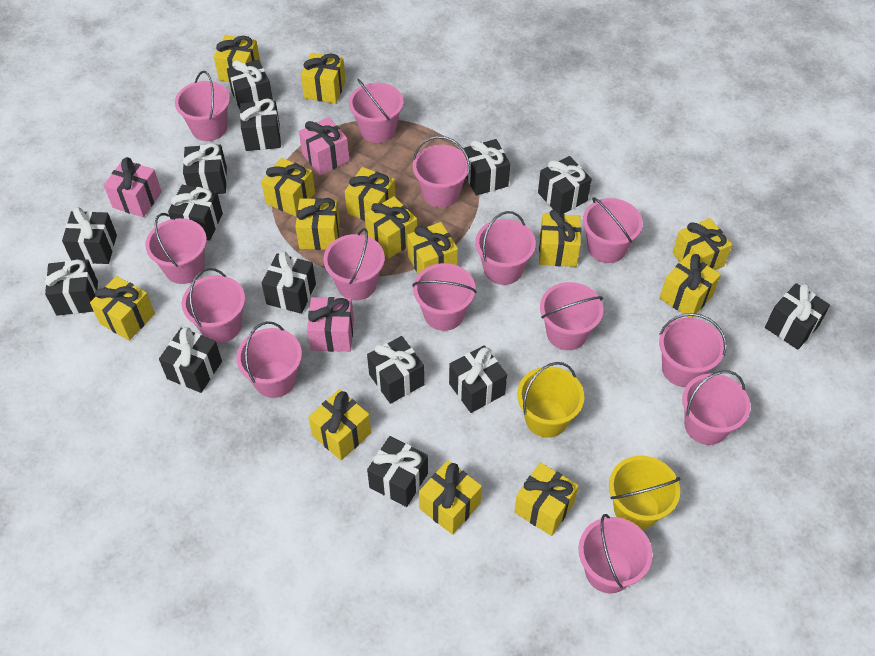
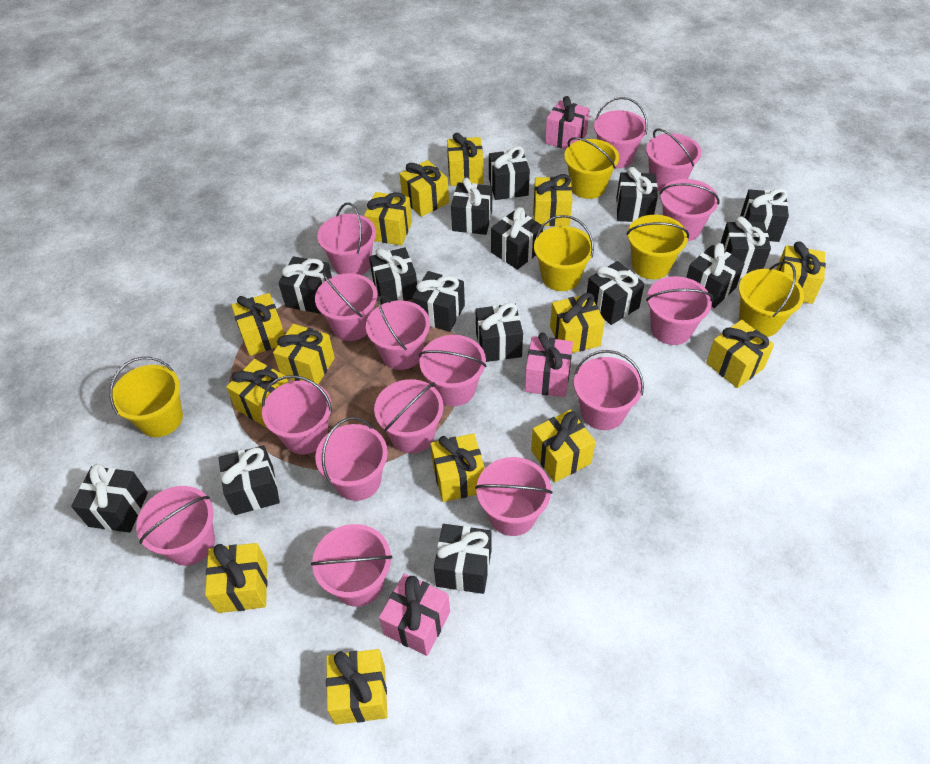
black gift: [45,259,98,316] [62,207,117,264] [159,327,222,393] [168,185,223,241] [183,143,227,194] [227,60,273,109] [240,98,281,151] [262,251,316,314] [367,336,424,404] [367,436,428,507] [449,345,507,413] [463,139,510,196] [538,156,592,214] [765,283,830,349] = 14 -> [71,464,148,533] [218,445,280,515] [279,256,332,314] [369,247,417,304] [412,271,465,332] [434,524,491,594] [451,178,492,235] [476,303,523,362] [489,146,530,200] [491,207,543,270] [587,261,644,325] [616,167,658,222] [686,243,745,308] [721,216,771,274] [740,188,789,242] = 15
pink bucket: [145,213,207,284] [175,71,230,141] [182,268,245,343] [236,321,302,398] [323,228,385,300] [349,79,403,143] [412,263,477,331] [413,136,470,207] [475,211,536,285] [540,282,603,350] [579,514,653,593] [583,197,643,263] [659,313,726,387] [682,371,751,445] = 14 -> [136,486,215,566] [262,375,332,454] [311,524,392,607] [315,272,377,341] [315,417,388,501] [317,202,376,275] [366,296,430,370] [374,379,443,453] [419,335,487,406] [475,457,552,536] [574,350,644,430] [594,97,648,169] [646,129,702,191] [646,276,714,345] [660,179,720,241] = 15
yellow bucket: [517,362,584,438] [609,456,680,530] = 2 -> [109,357,183,437] [534,215,594,291] [564,137,619,199] [626,215,689,279] [739,261,804,337] = 5

